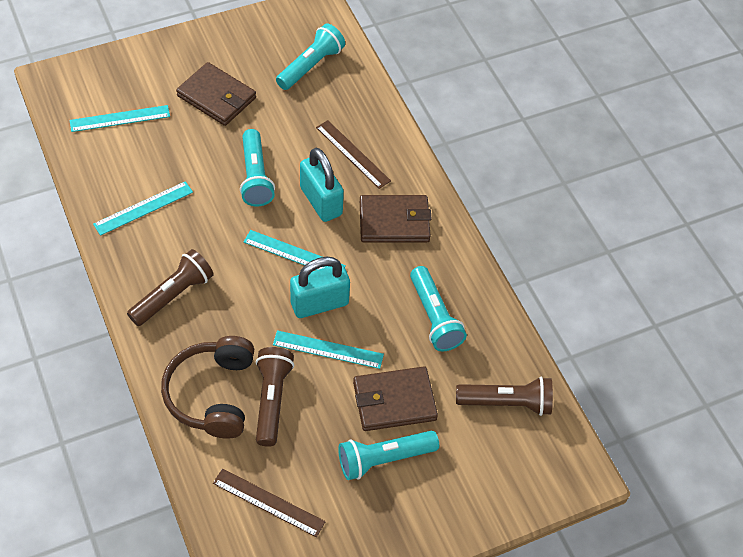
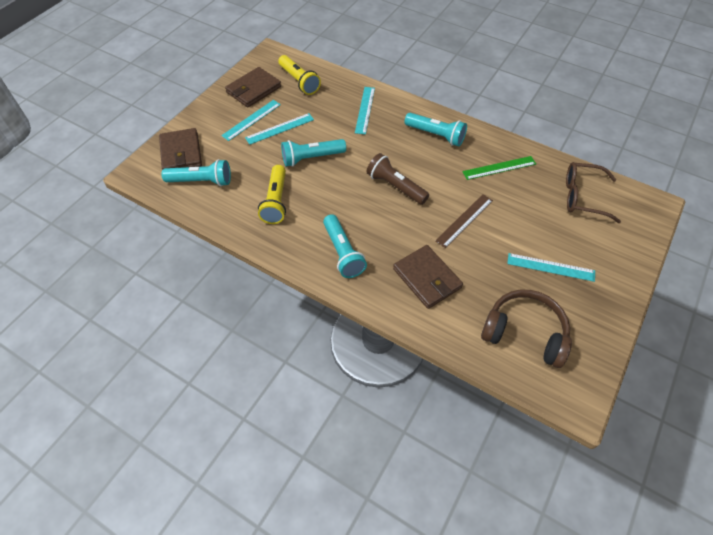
brown flashlight: [127,249,214,326] [256,347,294,447] [456,377,553,416] = 3 -> [367,153,429,205] = 1
brown glasses: none = 0 -> [566,162,621,223] = 1
brown ruler: [213,468,326,537] [316,120,391,189] = 2 -> [435,194,493,248] = 1
green ruler: none = 0 -> [462,156,536,180] = 1
turquoise padlock: [290,257,350,318] [300,148,344,222] = 2 -> none = 0
yellow flashlight: none = 0 -> [258,165,286,224] [278,55,321,95] = 2

